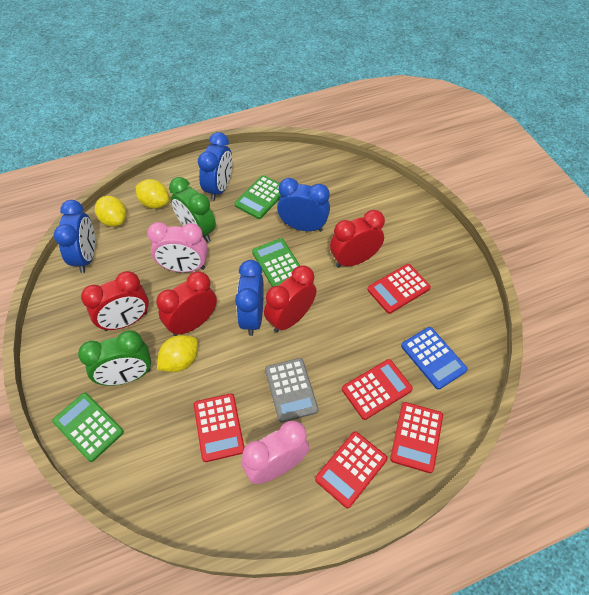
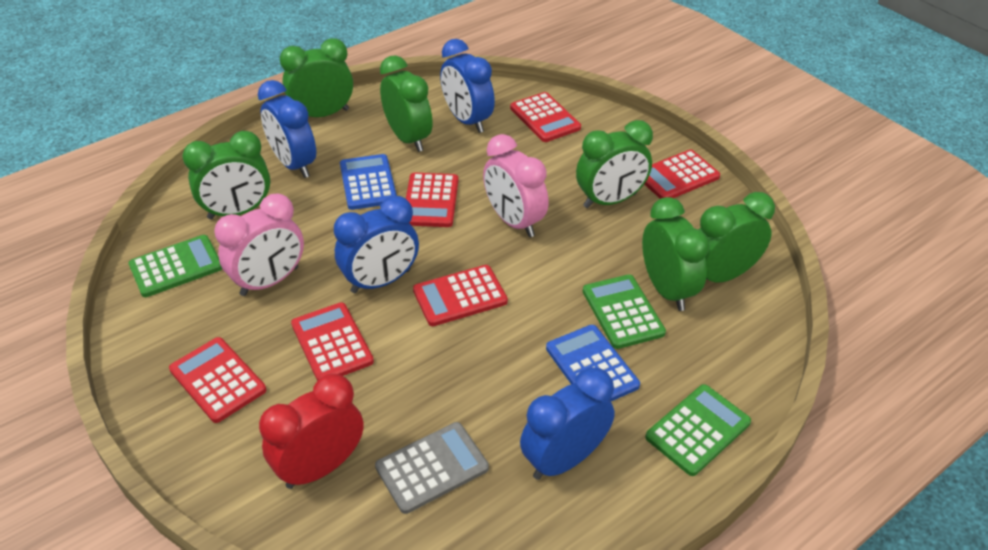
blue calculator: [401,327,468,390] = 1 -> [340,154,397,210] [546,325,640,401] = 2
green clock: [78,330,151,386] [169,177,216,242] = 2 -> [183,131,270,220] [280,38,353,117] [380,56,433,152] [576,120,653,208] [642,197,710,311] [699,192,775,283] = 6
red calculator: [194,393,245,462] [315,431,388,508] [342,359,413,420] [367,264,431,314] [390,402,443,473] = 5 -> [169,337,266,423] [291,302,374,381] [406,173,458,227] [413,265,508,326] [510,92,581,142] [644,150,720,199] = 6
red clock: [81,271,149,331] [156,271,217,336] [264,266,317,333] [330,210,385,268] = 4 -> [259,374,364,489] = 1
yellow lemon: [95,196,126,227] [136,179,169,209] [157,335,198,372] = 3 -> none = 0

